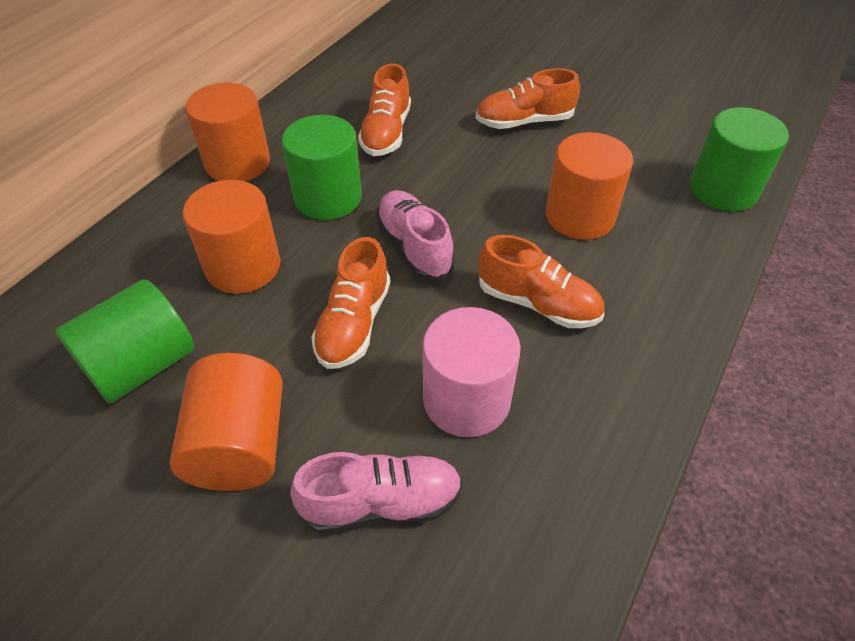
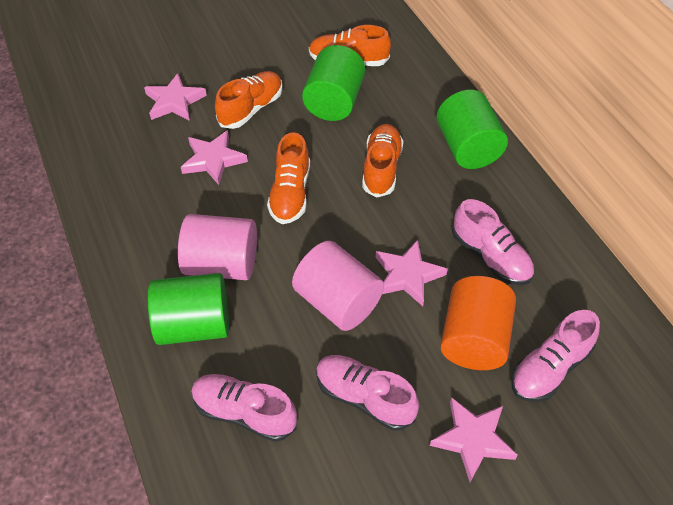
orange cylinder: [170,353,283,491] [183,180,280,294] [186,83,270,181] [546,132,633,240] = 4 -> [440,276,516,370] = 1
pink cylinder: [423,307,521,437] = 1 -> [178,214,257,280] [292,241,384,331] = 2
pink shoe: [290,452,463,534] [376,190,455,280] = 2 -> [191,374,297,442] [316,355,419,431] [452,199,534,285] [511,310,600,402] = 4
pink star: none = 0 -> [144,73,207,121] [181,130,248,185] [376,240,448,306] [430,398,518,482] = 4

